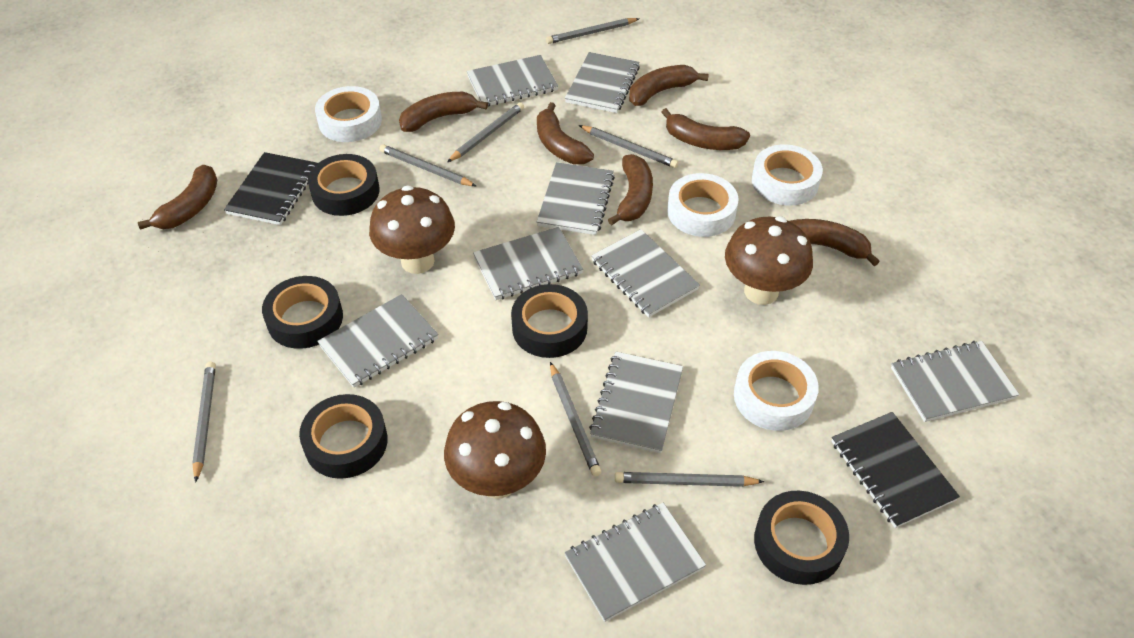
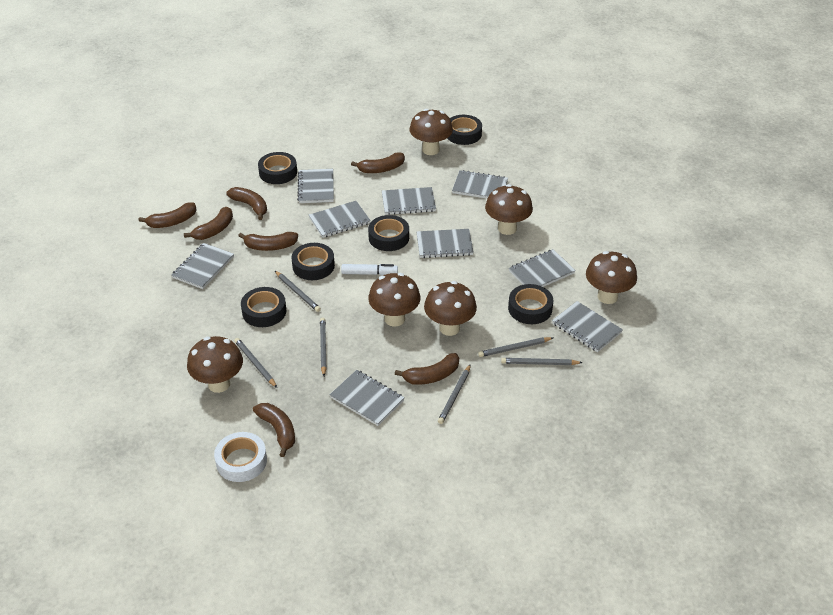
black notebook: [224,152,318,225] [831,412,960,528] = 2 -> none = 0
black tape: [262,276,343,349] [299,394,388,479] [308,154,379,216] [511,284,588,358] [754,491,849,585] = 5 -> [241,287,286,327] [258,152,297,184] [292,243,335,280] [368,215,409,251] [447,115,482,145] [508,284,553,324] = 6
brown mushroom: [369,185,455,274] [444,401,546,499] [725,216,813,305] = 3 -> [187,336,243,393] [368,273,420,327] [410,109,453,155] [424,281,477,336] [485,184,533,235] [586,251,637,304] = 6
grey pencil: [192,362,216,483] [379,144,476,186] [447,102,524,162] [546,18,640,44] [550,362,601,476] [579,125,678,168] [615,472,764,487] = 7 -> [234,338,277,388] [275,271,321,312] [320,318,327,376] [438,364,471,424] [478,337,553,357] [501,358,583,365] = 6
white marker: none = 0 -> [341,264,398,275] = 1
white tape: [315,86,382,142] [667,173,739,237] [734,351,819,431] [752,144,823,205] = 4 -> [214,432,267,482] = 1

